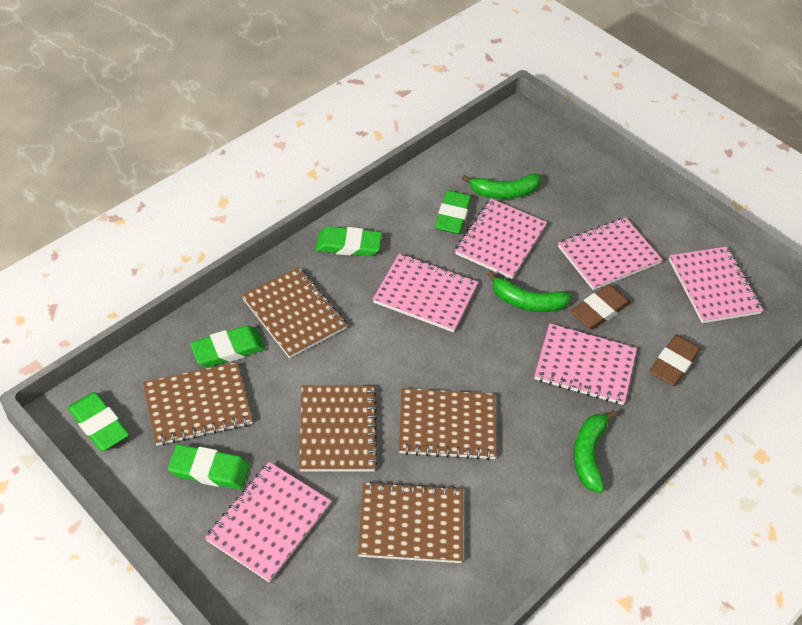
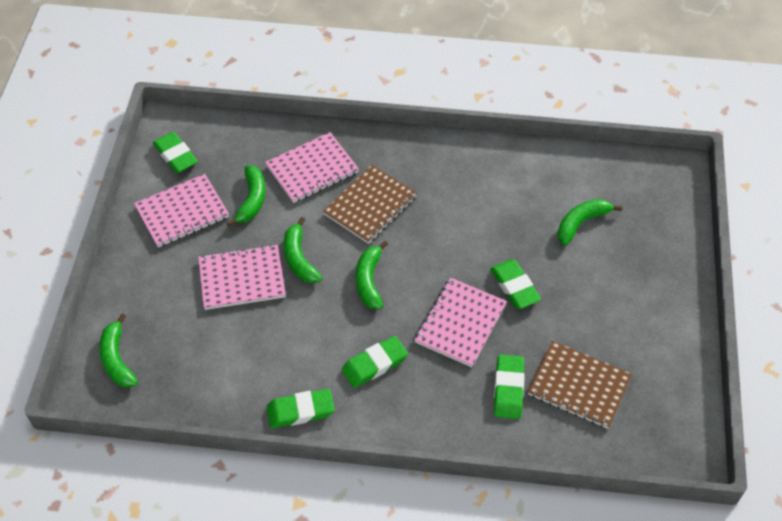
brown eraser: [571,285,631,330] [649,335,701,386] = 2 -> none = 0
brown notebook: [143,362,253,446] [242,267,347,358] [299,385,378,472] [358,481,463,563] [399,388,497,460] = 5 -> [323,165,417,244] [528,341,632,429] = 2
green banana: [462,173,541,199] [487,271,572,312] [574,410,617,493] = 3 -> [99,314,138,388] [227,165,266,227] [284,217,322,283] [355,241,388,309] [557,199,622,246] = 5
pink notebook: [205,462,331,583] [373,253,478,332] [455,199,547,279] [534,323,637,405] [558,217,662,290] [669,247,763,323] = 6 -> [134,174,229,247] [198,244,286,310] [265,132,359,203] [414,278,507,367] = 4

